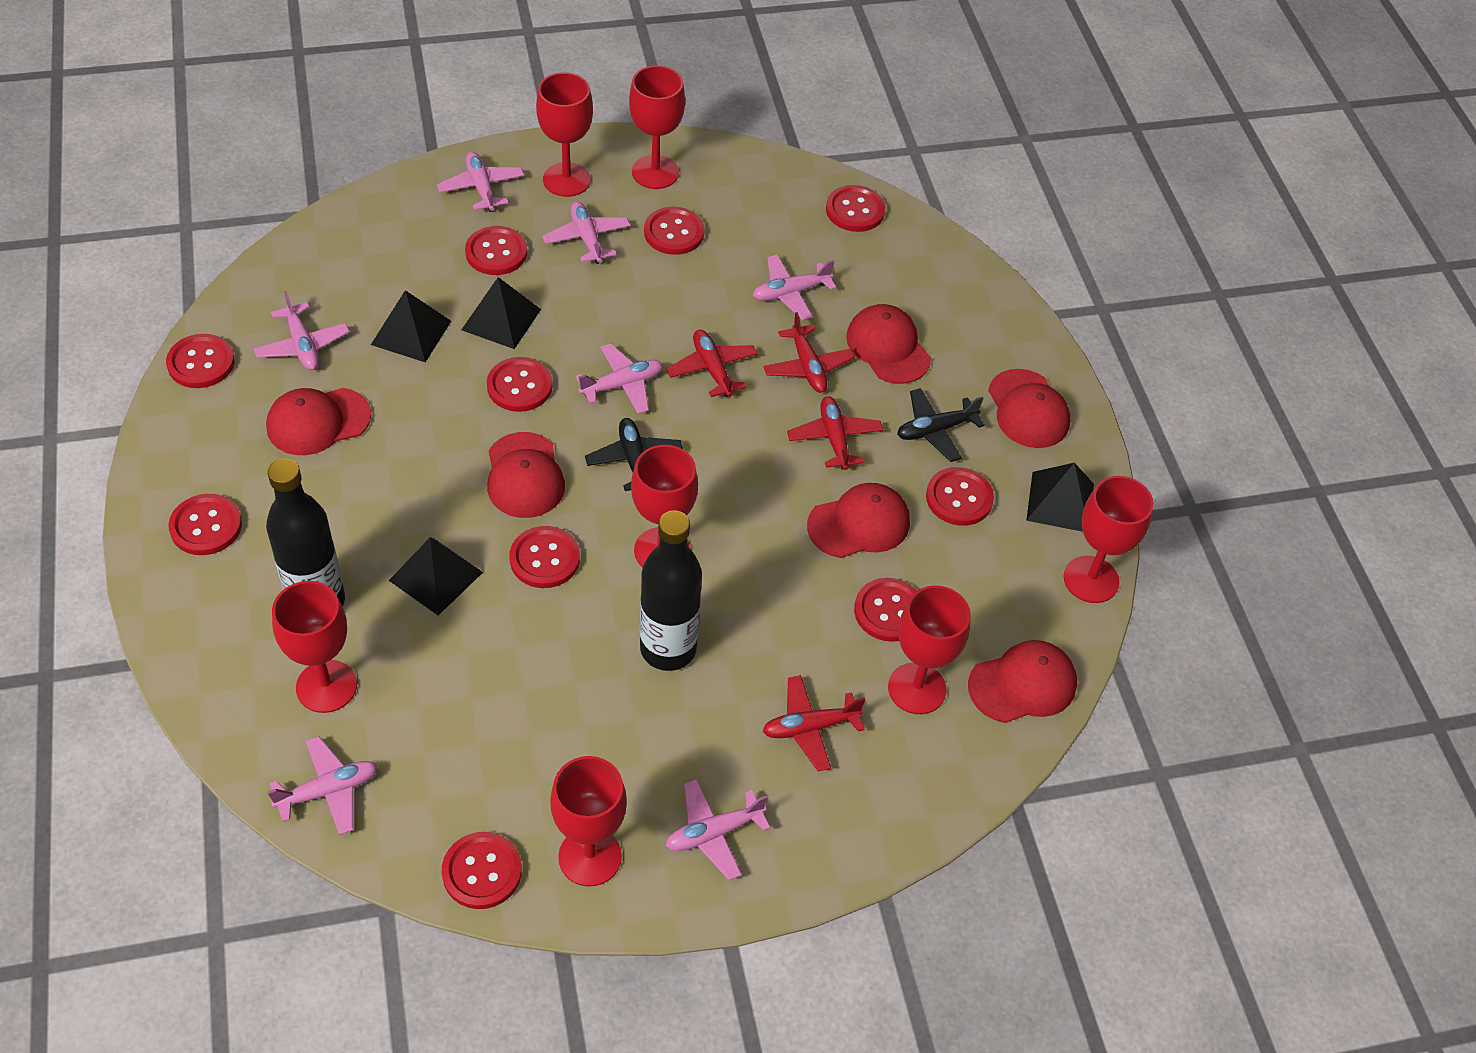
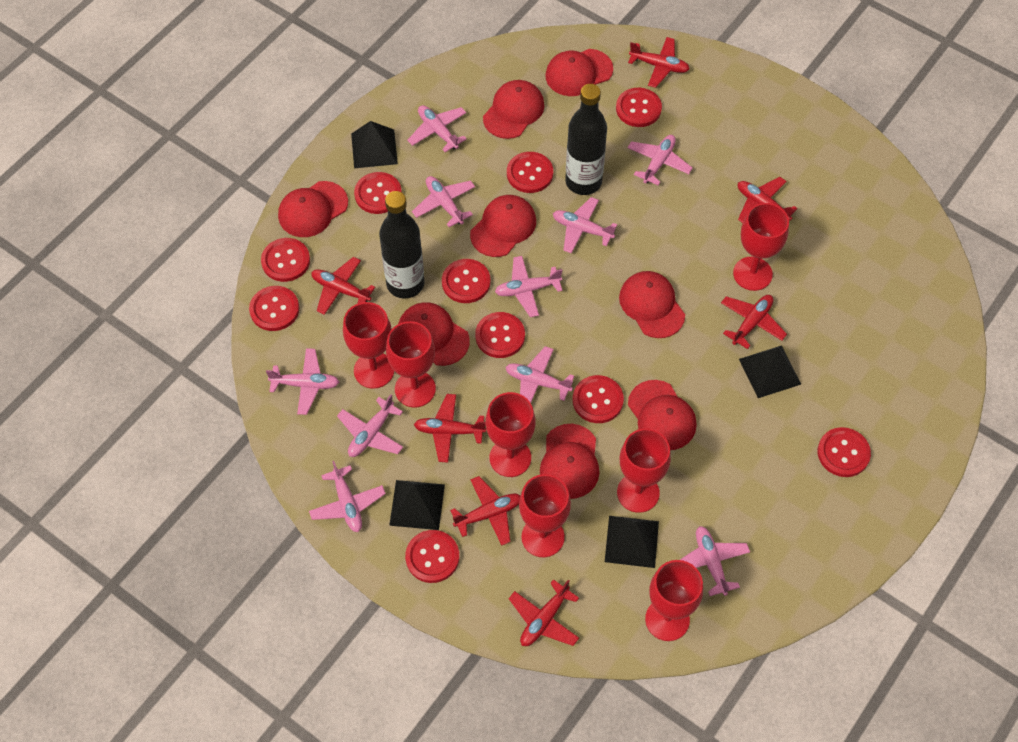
black plane: [585,418,683,491] [897,388,985,462] = 2 -> none = 0
pink plane: [254,291,350,370] [267,736,378,835] [437,152,524,212] [542,201,631,264] [575,343,663,414] [666,779,771,880] [753,254,836,320] = 7 -> [266,348,339,415] [309,461,386,532] [337,394,403,457] [407,105,467,152] [412,176,475,227] [495,256,562,317] [506,346,574,403] [553,197,617,254] [628,135,692,185] [680,526,750,596] = 10
red cap: [266,388,371,455] [487,432,565,518] [807,483,910,558] [846,304,931,384] [968,640,1077,723] [988,369,1070,448] = 6 -> [278,181,348,237] [398,302,470,366] [470,195,536,257] [483,80,544,139] [540,424,599,499] [545,49,613,96] [619,271,685,338] [628,380,697,450] = 8
red plane: [666,330,758,397] [763,312,855,393] [763,675,865,772] [787,396,883,470] = 4 -> [311,257,375,315] [414,394,486,463] [450,476,520,546] [509,579,579,646] [628,37,690,88] [721,295,787,349] [738,177,798,223] = 7

